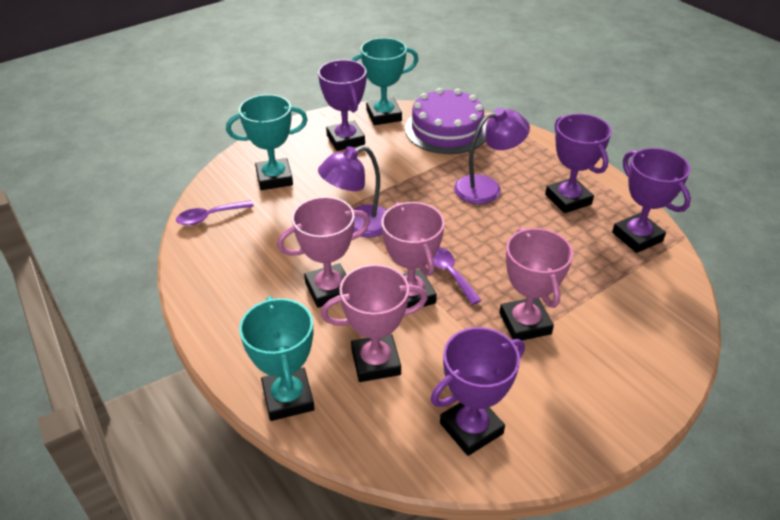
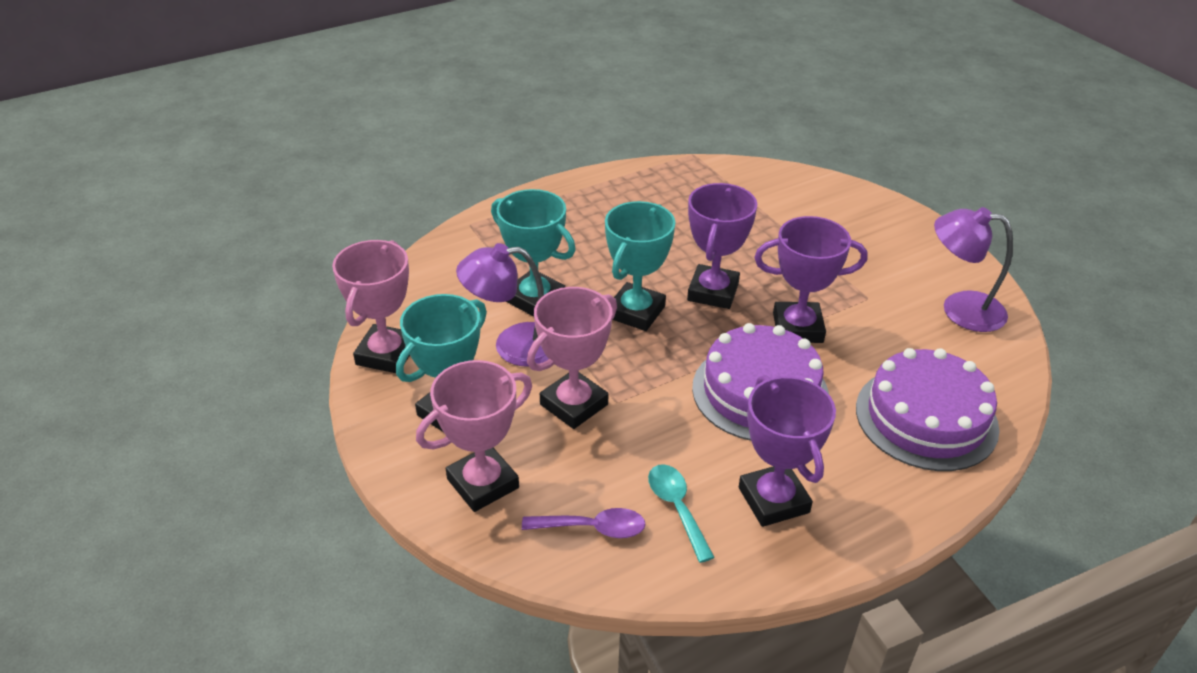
pink trophy: [277,197,370,308] [321,264,428,382] [381,202,445,309] [499,227,573,341] = 4 -> [332,240,410,373] [416,360,532,512] [527,287,617,429] = 3
purple cake: [405,88,487,154] = 1 -> [692,323,829,441] [856,348,1000,471] = 2
purple spoon: [176,200,254,225] [433,247,482,305] = 2 -> [522,508,645,538] = 1
purple trophy: [318,60,367,151] [431,327,525,456] [545,114,612,213] [612,148,691,253] = 4 -> [687,183,757,309] [739,375,836,527] [754,216,867,343] = 3
turquoise spoon: none = 0 -> [648,464,715,563] = 1

